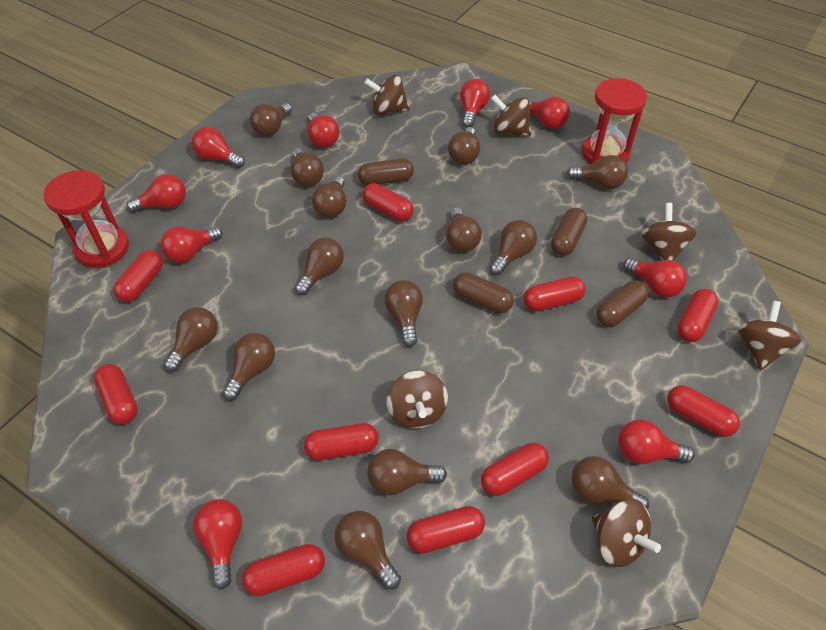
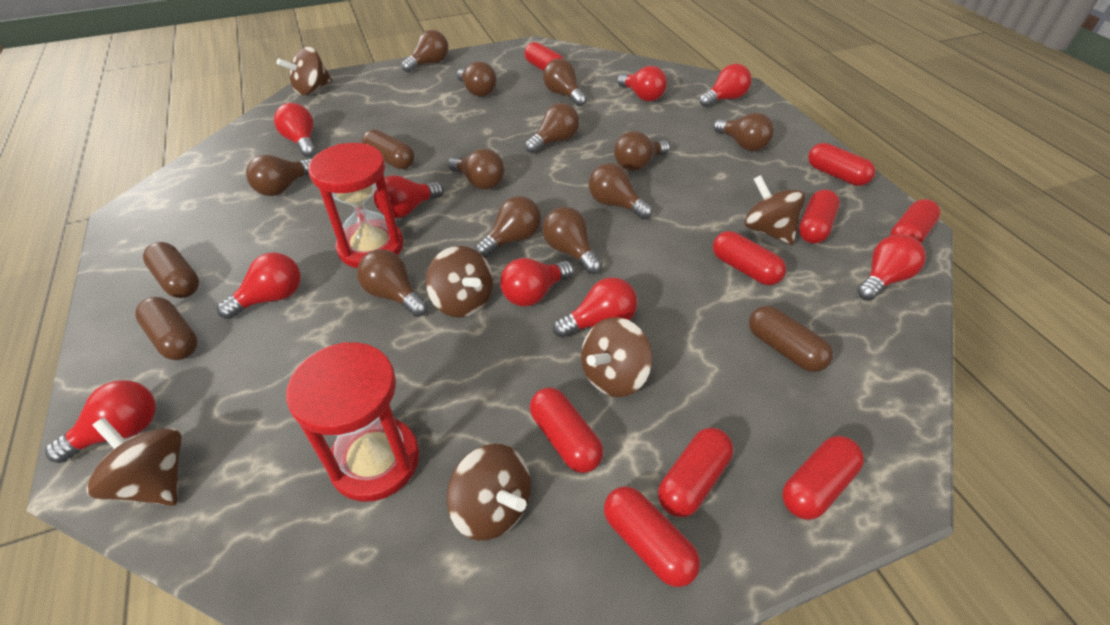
brown light bulb: [164,307,218,372] [223,333,275,401] [250,103,292,136] [290,148,324,186] [295,237,344,295] [312,176,346,218] [335,511,401,589] [367,449,447,495] [384,280,423,347] [446,207,482,252] [448,127,480,165] [490,220,537,275] [567,155,628,189] [571,456,649,509] = 14 -> [246,155,312,196] [357,249,428,317] [402,30,449,73] [448,149,505,190] [457,61,497,97] [475,196,541,258] [525,103,580,154] [543,59,587,107] [543,207,602,274] [589,163,653,220] [614,131,670,171] [714,113,774,151] = 12
red capsule: [94,364,138,424] [113,250,163,302] [242,544,325,596] [304,423,379,460] [362,183,414,222] [407,506,485,553] [481,443,549,496] [524,276,586,311] [667,385,740,437] [677,289,718,342] = 10 -> [525,42,564,71] [530,388,604,473] [604,486,700,587] [658,428,733,517] [713,231,786,285] [782,436,864,520] [799,189,840,244] [808,143,875,186] [890,199,941,243] = 9

